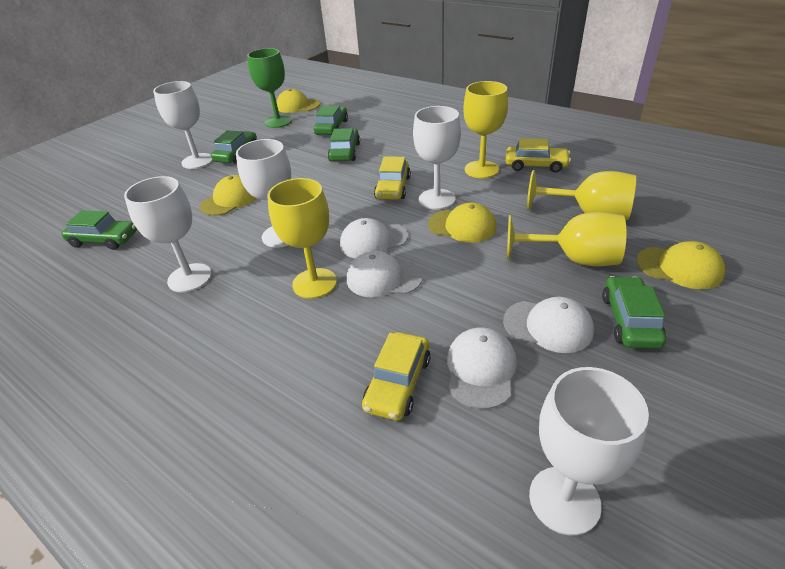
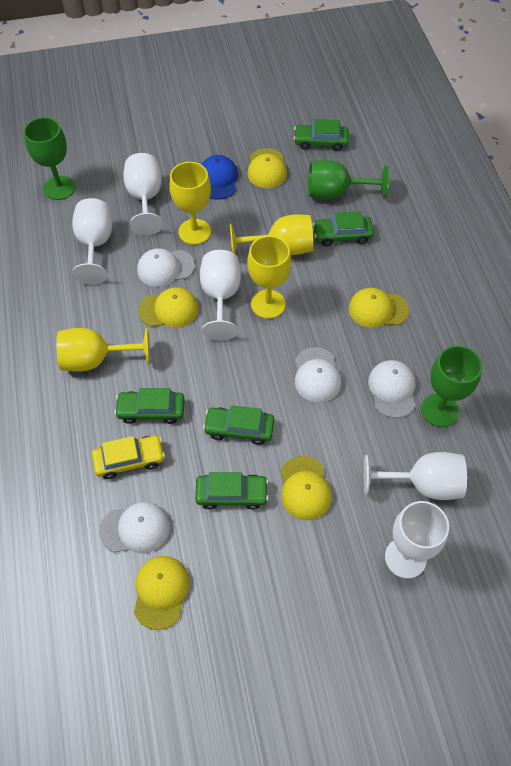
blue cap: none = 0 -> [201,155,238,200] = 1
green goblet: [247,48,292,128] = 1 -> [24,117,76,200] [308,160,389,199] [421,345,482,427] = 3
yellow cap: [200,175,256,216] [276,89,320,113] [428,203,497,243] [636,241,725,289] = 4 -> [134,556,190,630] [139,287,199,328] [247,148,287,188] [281,456,332,520] [349,288,409,328] = 5
yellow car: [362,332,431,421] [374,156,411,200] [506,138,571,173] = 3 -> [92,435,165,479] = 1

